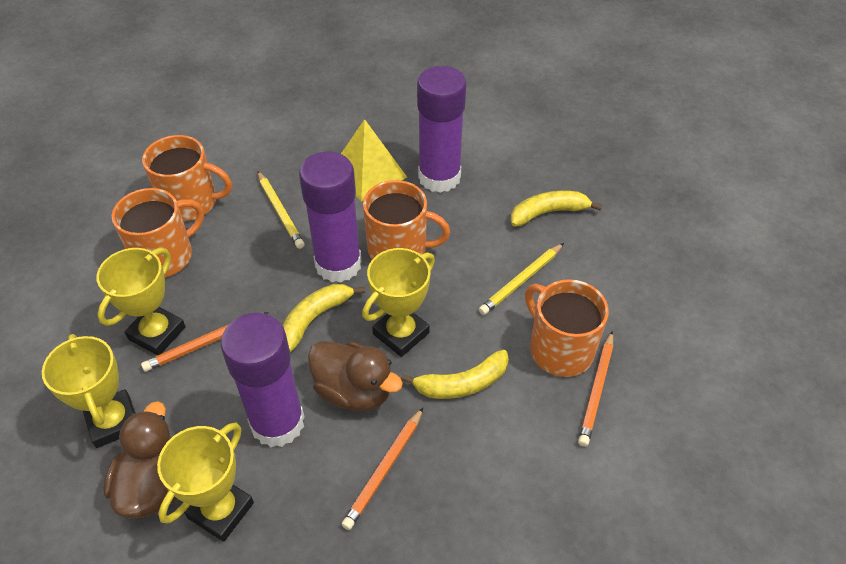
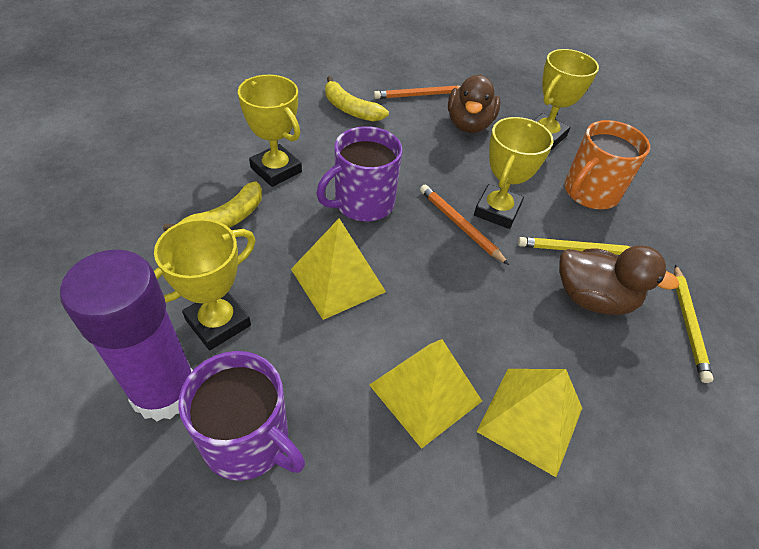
orange mug: [112,188,204,277] [142,135,232,221] [363,180,450,259] [525,279,609,377] = 4 -> [564,120,650,209] = 1
orange pencil: [141,312,269,372] [341,408,423,530] [578,331,613,447] = 3 -> [374,85,461,99] [420,185,509,265] = 2
purple glue stick: [221,313,305,447] [299,151,362,283] [417,66,466,193] = 3 -> [60,250,193,421] = 1
purple mug: none = 0 -> [178,351,305,481] [316,126,402,221] = 2
yellow banana: [282,284,365,352] [401,350,509,399] [511,191,602,227] = 3 -> [163,181,262,231] [325,76,389,122] = 2
yellow pyramid: [341,119,407,202] = 1 -> [291,219,386,320] [369,339,482,449] [476,369,582,477] = 3

